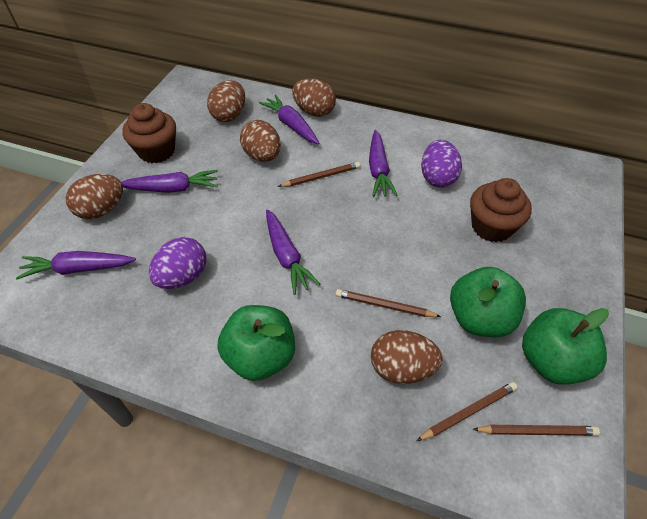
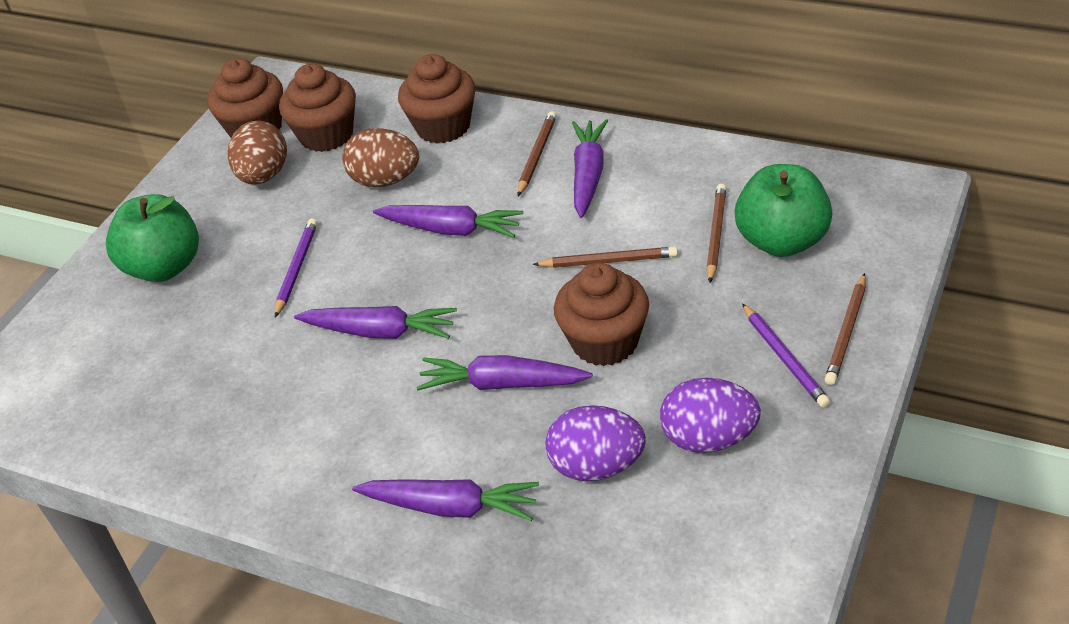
brown cupcake: [122,103,176,163] [470,178,532,243] = 2 -> [207,58,283,138] [279,64,356,152] [398,54,476,144] [554,263,649,366] = 4
brown egg: [66,174,123,219] [207,80,245,122] [240,120,281,162] [292,78,336,117] [371,330,443,384] = 5 -> [228,121,287,185] [342,128,419,187] = 2
green apple: [217,305,295,381] [450,267,526,337] [522,308,609,385] = 3 -> [106,194,199,282] [735,164,833,257] = 2
purple pencil: none = 0 -> [275,218,317,318] [742,303,830,408] = 2

